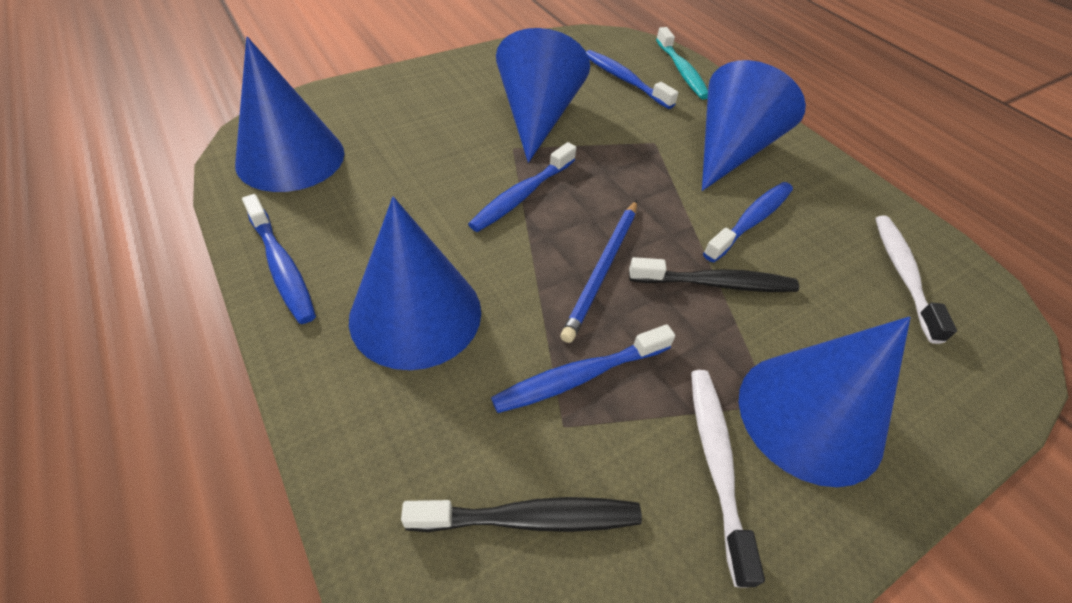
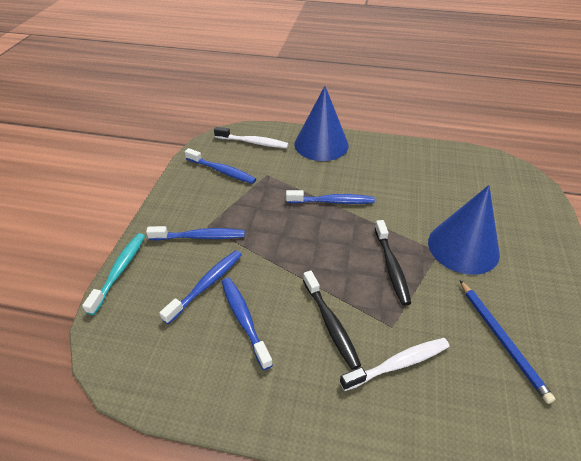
blue cone: [235,36,344,192] [349,197,481,370] [496,28,590,163] [702,60,806,191] [739,317,911,487] = 5 -> [294,86,349,161] [428,185,500,275] = 2

